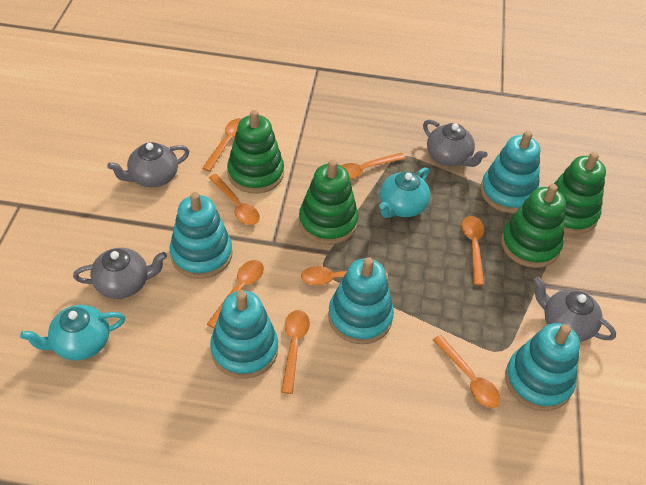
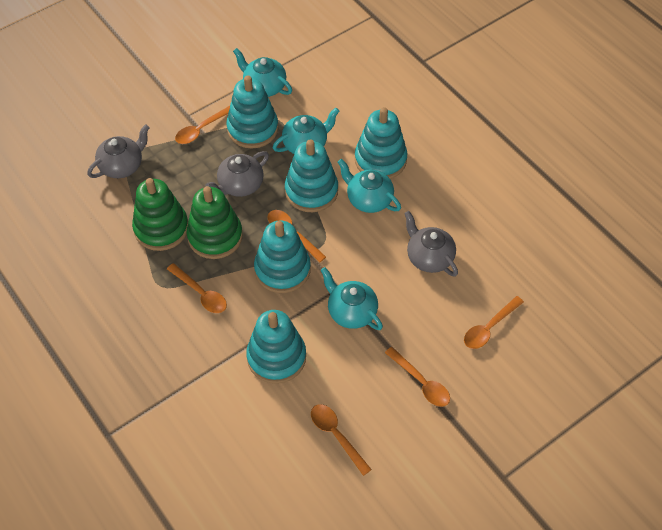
green stacking toy: [227,110,284,194] [299,160,358,244] [501,184,566,268] [554,152,606,235] = 4 -> [132,178,188,251] [187,186,243,259] = 2
grey teapot: [73,248,167,299] [107,142,190,187] [423,120,487,167] [534,277,616,342] = 4 -> [87,124,150,178] [205,151,269,197] [404,211,458,277] = 3
orange spoon: [202,118,241,172] [207,260,264,329] [209,174,260,225] [281,310,310,394] [301,266,388,285] [341,153,406,180] [433,335,501,408] [462,216,484,285] = 8 -> [167,263,227,313] [175,106,230,144] [267,210,326,263] [311,404,372,476] [385,347,450,407] [464,296,524,349] = 6
turquoise teapot: [20,305,125,360] [379,167,430,218] = 2 -> [233,48,292,97] [273,108,340,154] [320,267,383,330] [338,159,401,213] = 4

